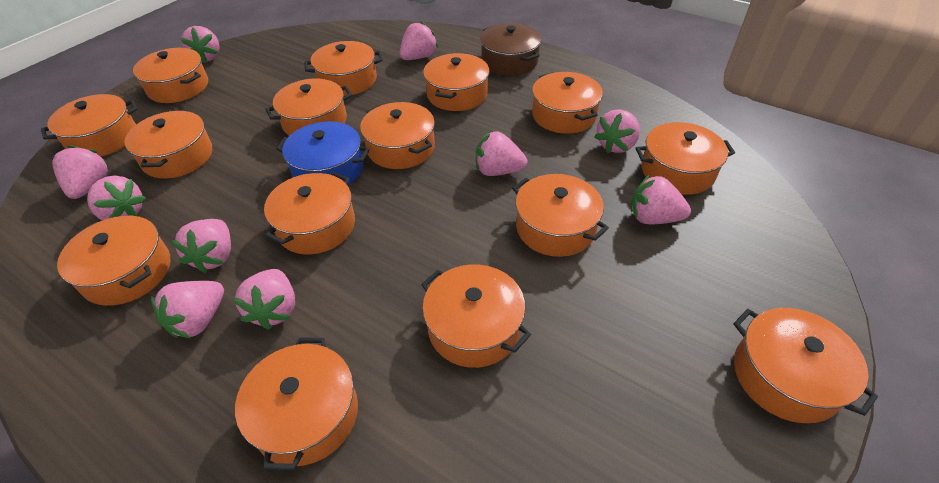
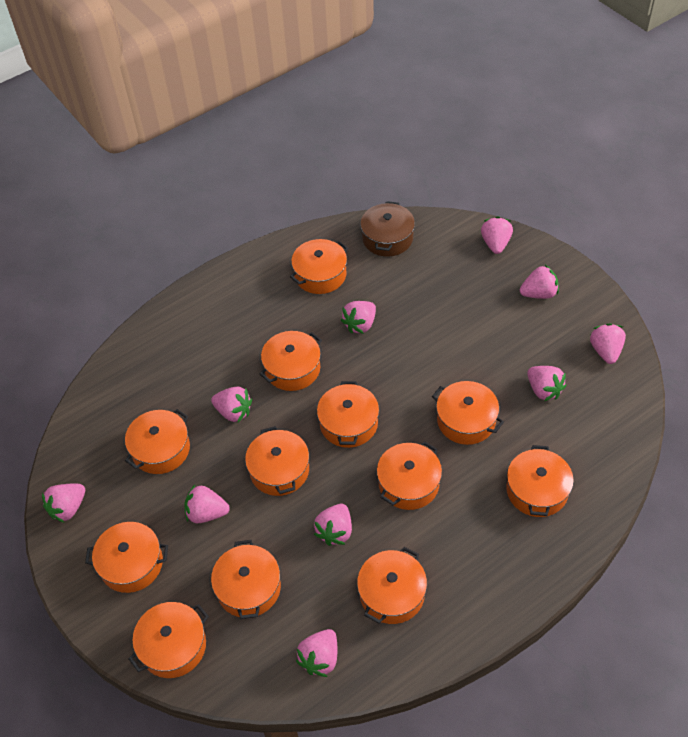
blue pot: [276,121,370,185] = 1 -> none = 0
orange pot: [41,94,137,157] [57,216,170,306] [125,110,212,179] [133,48,208,103] [235,338,358,471] [264,172,355,254] [265,79,352,136] [304,41,383,96] [360,102,435,169] [421,264,531,368] [423,53,489,111] [512,174,609,257] [532,72,603,134] [636,122,735,195] [733,308,878,423] = 15 -> [85,522,168,593] [125,409,190,474] [128,602,209,678] [211,540,281,619] [245,426,309,496] [260,331,322,391] [290,239,348,294] [317,381,379,448] [357,547,427,624] [377,442,442,510] [432,381,504,445] [506,445,574,517] = 12

